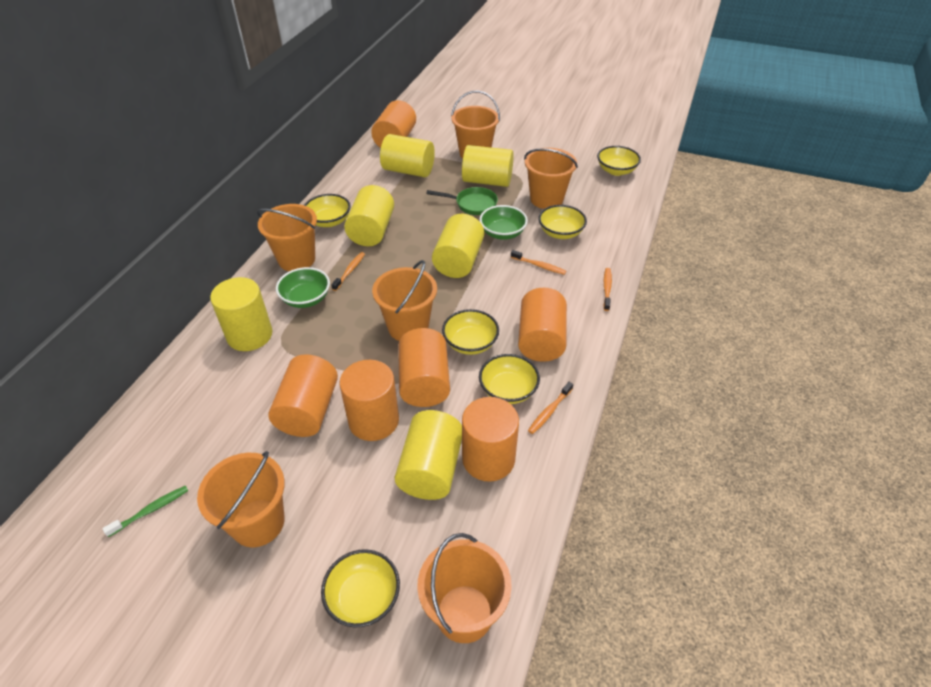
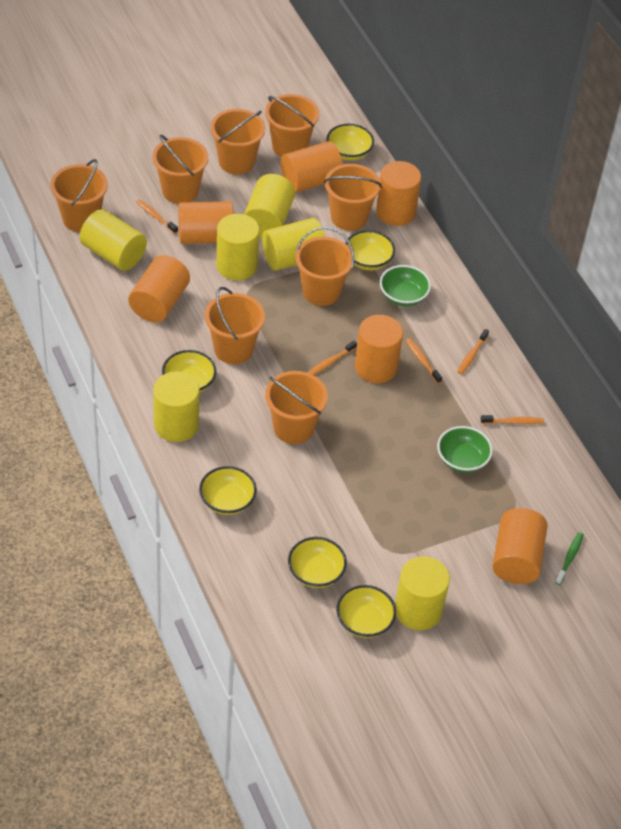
green pan: [426,187,498,215] = 1 -> none = 0
orange bucket: [197,451,285,547] [256,204,317,271] [372,260,437,341] [417,533,512,643] [451,90,500,159] [524,148,578,209] = 6 -> [50,159,108,232] [152,135,208,204] [205,287,265,364] [210,109,265,174] [265,94,319,157] [265,371,328,444] [295,226,355,306] [324,164,382,231] = 8
orange toothbrush: [331,252,365,291] [511,250,566,275] [528,382,573,434] [603,268,612,311] = 4 -> [136,199,178,234] [308,341,357,375] [406,338,442,384] [457,329,489,374] [481,415,544,424] = 5

